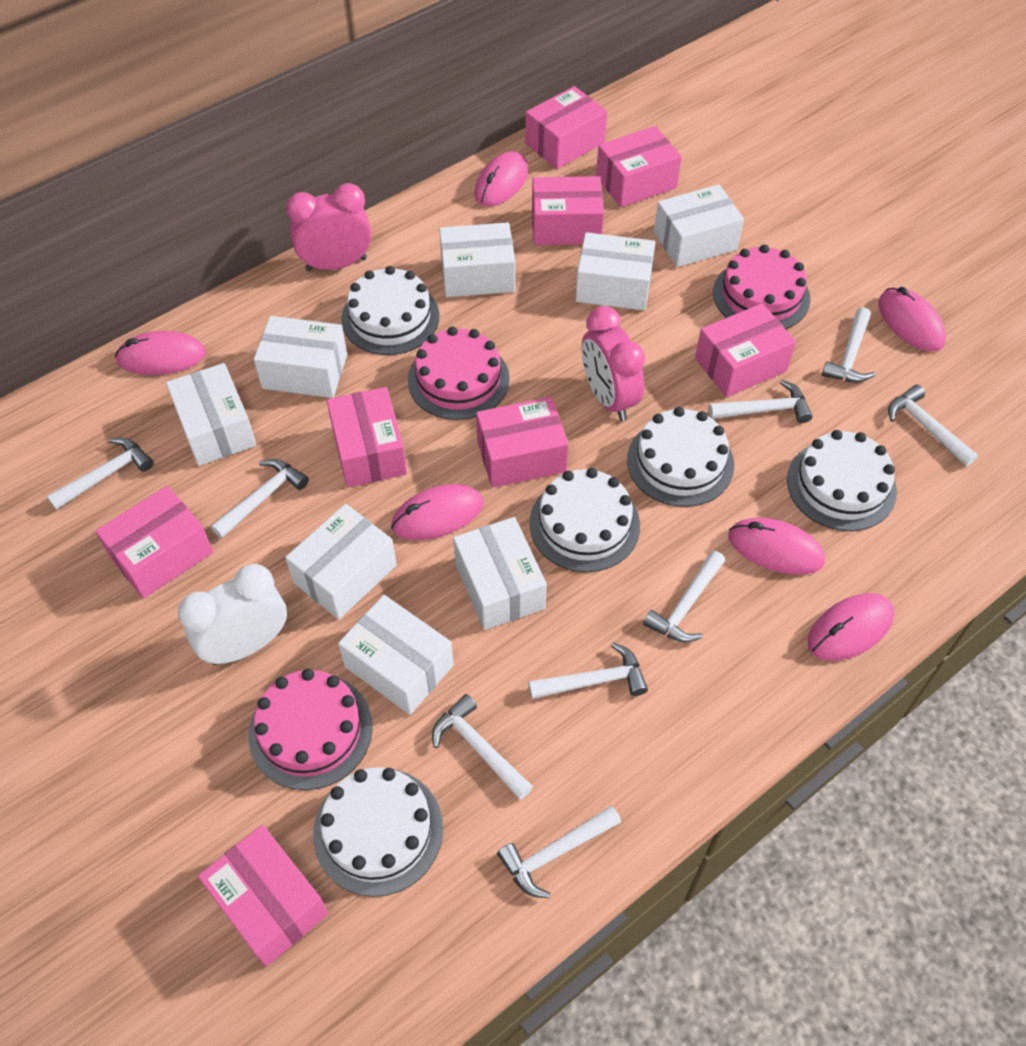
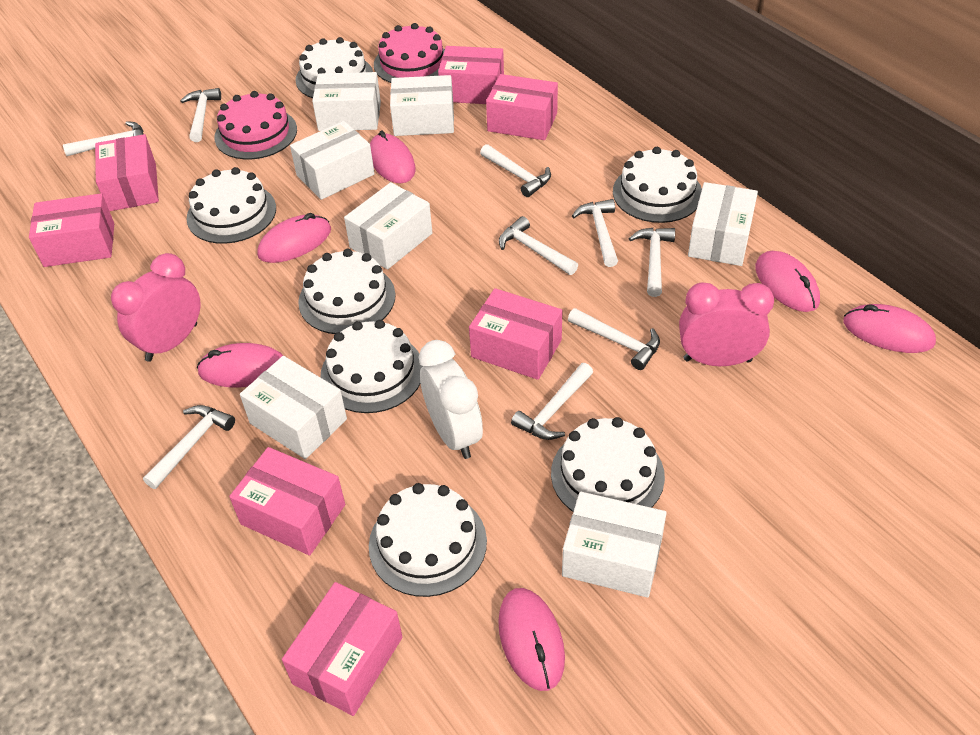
pink box: [95,486,213,599] [198,825,329,967] [327,387,407,487] [476,397,569,488] [525,86,607,169] [532,176,604,245] [596,126,682,207] [695,303,796,397] = 8 -> [29,193,114,267] [95,134,159,211] [229,447,345,555] [282,582,402,716] [438,46,504,104] [469,288,562,380] [486,74,558,140] = 7
pink cake: [248,669,373,790] [408,327,510,420] [713,245,811,329] = 3 -> [214,91,297,159] [374,23,445,83] = 2
white box: [166,363,256,466] [254,316,347,398] [285,504,397,620] [338,595,454,715] [439,222,515,297] [453,517,547,630] [576,232,655,311] [654,184,744,267] = 8 -> [240,356,347,459] [290,121,375,200] [312,72,381,131] [344,182,432,269] [390,75,454,136] [562,492,667,598] [688,182,758,266] = 7
white cake: [313,767,443,897] [341,266,439,355] [529,468,640,572] [627,407,734,507] [787,430,897,531] = 5 -> [186,167,276,244] [296,37,373,98] [298,249,396,334] [320,320,423,413] [369,483,487,597] [551,417,665,512] [613,147,702,223] = 7

